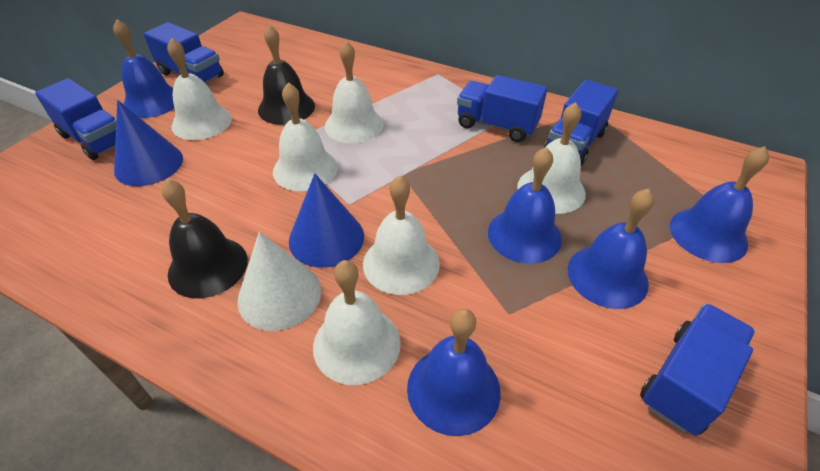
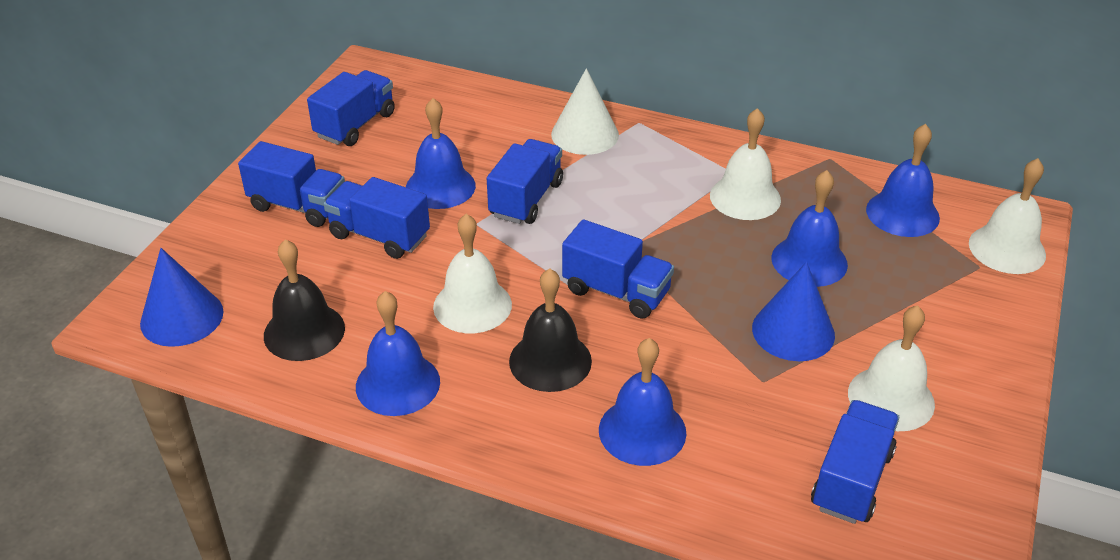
blue truck: [35,78,116,160] [144,22,224,83] [457,75,547,142] [544,79,618,166] [640,303,755,436] = 5 -> [238,141,345,227] [307,70,395,146] [324,177,430,259] [487,139,563,224] [562,219,674,319] [811,400,899,524] = 6
white bell: [167,38,232,140] [273,82,338,191] [313,260,401,385] [325,41,384,143] [363,176,440,295] [517,102,586,214] = 6 -> [433,214,512,333] [710,108,781,220] [848,305,935,431] [969,158,1046,274] = 4

